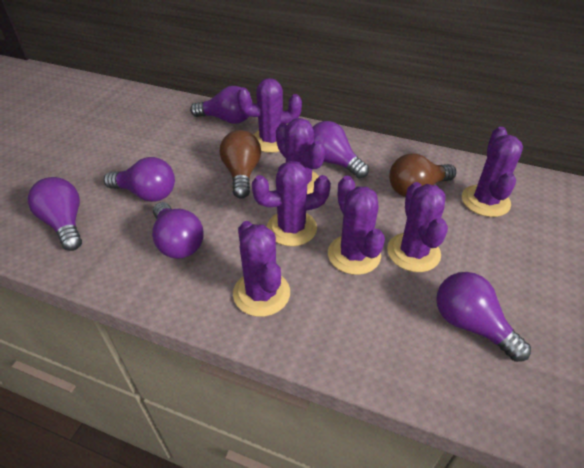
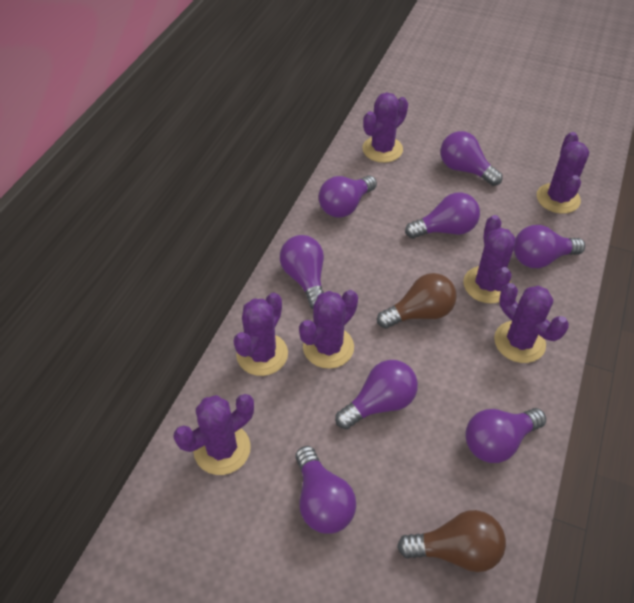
purple light bulb: [28,177,82,251] [104,157,175,202] [152,202,204,259] [190,86,252,124] [312,121,369,178] [436,272,531,362] = 6 -> [280,235,324,309] [296,446,356,534] [318,175,377,217] [335,360,418,429] [405,193,480,239] [441,131,503,186] [466,408,546,463] [514,225,585,268] = 8

